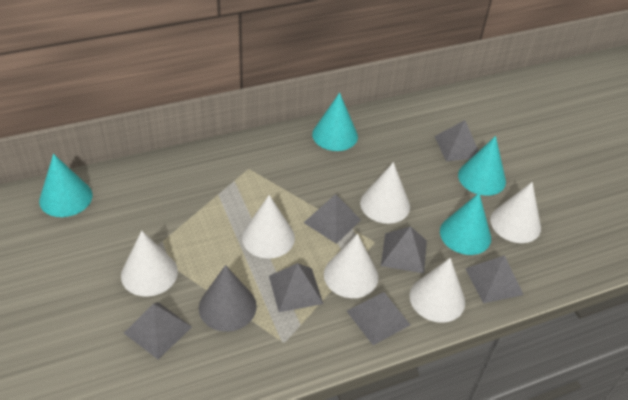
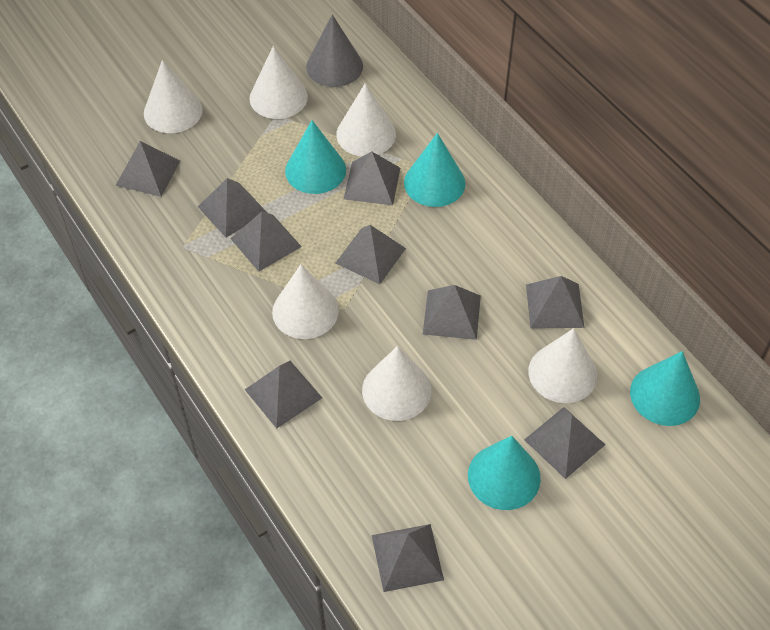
grey pyramid: [124,302,192,359] [269,263,323,312] [304,194,361,244] [347,292,410,345] [381,226,427,273] [434,120,478,161] [465,255,523,303] = 7 -> [115,141,180,197] [198,178,267,237] [231,212,302,271] [245,361,322,428] [336,225,406,284] [344,151,400,205] [372,524,444,592] [423,285,481,340] [524,407,605,479] [526,276,584,329] = 10

